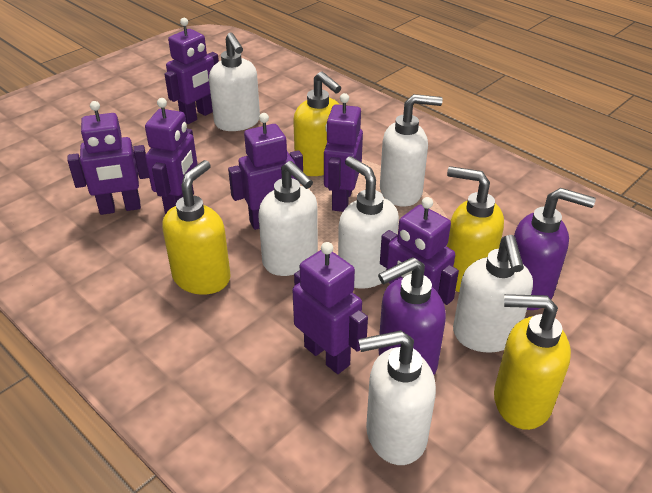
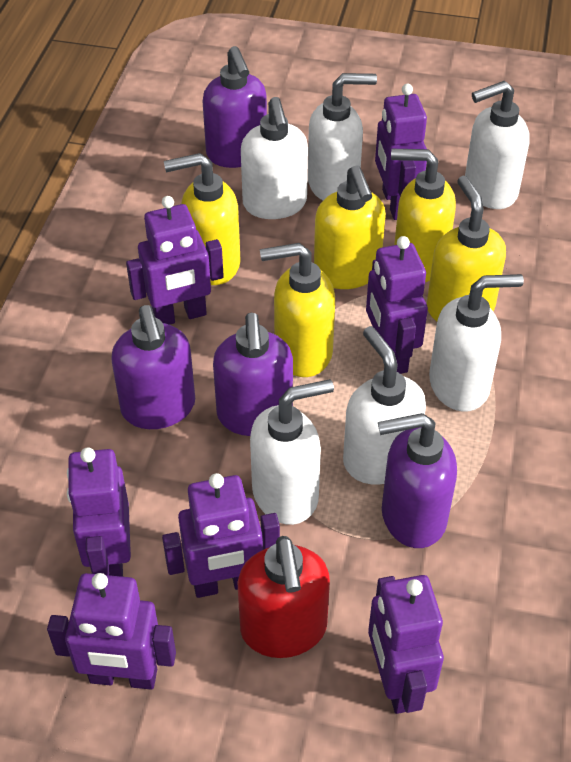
purple soap dispenser: [378,257,446,375] [514,188,596,310] = 2 -> [111,305,195,429] [202,46,267,168] [213,313,293,436] [378,413,457,548] = 4
red soap dispenser: none = 0 -> [238,536,330,658] = 1
yellow soap dispenser: [162,160,231,295] [293,71,341,176] [447,166,504,292] [494,294,571,430] = 4 -> [164,153,241,285] [260,243,335,377] [314,166,386,289] [391,149,456,282] [427,176,506,321] = 5

